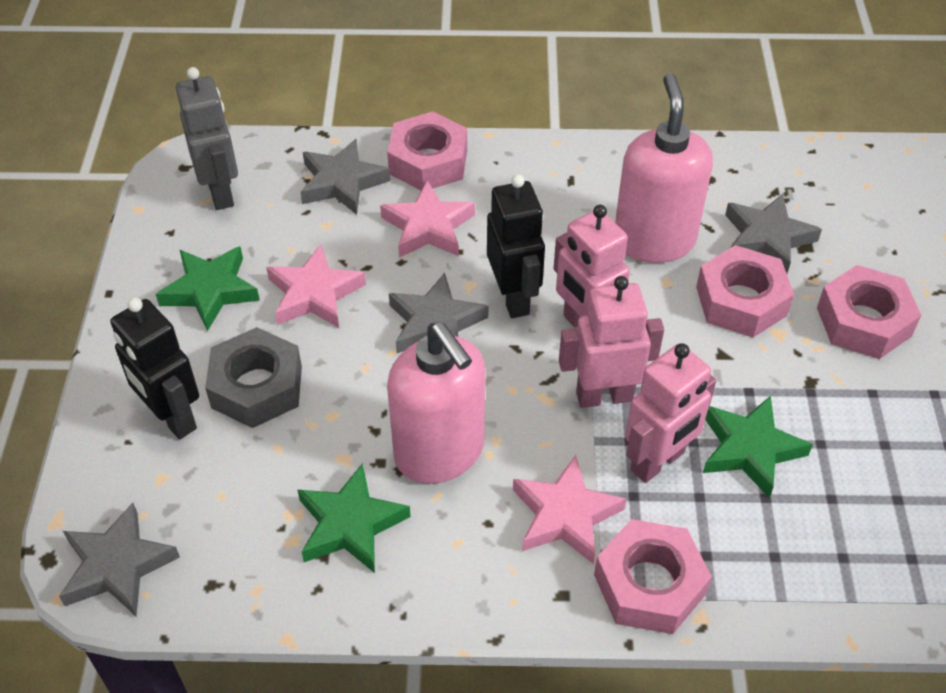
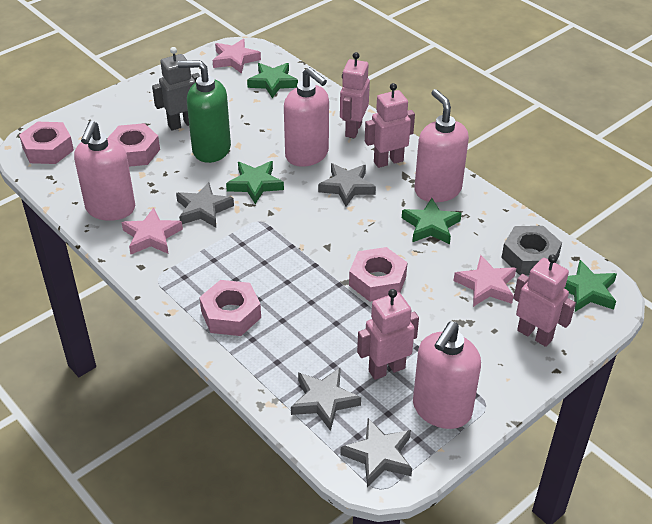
black robot: [110,297,199,439] [487,174,545,318] = 2 -> none = 0
green soap dispenser: none = 0 -> [178,60,231,163] = 1
green star: [156,246,260,331] [298,463,411,573] [703,396,813,498] = 3 -> [226,161,284,204] [247,63,298,98] [402,198,462,244] [564,260,617,312] = 4
pink robot: [553,205,630,327] [559,276,664,408] [625,343,716,483] = 3 -> [340,52,370,138] [357,289,419,380] [365,83,415,168] [513,254,576,347] = 4
pink soap dispenser: [387,322,485,484] [615,73,713,263] = 2 -> [74,121,135,221] [284,67,329,167] [413,321,481,429] [414,89,469,202] = 4

